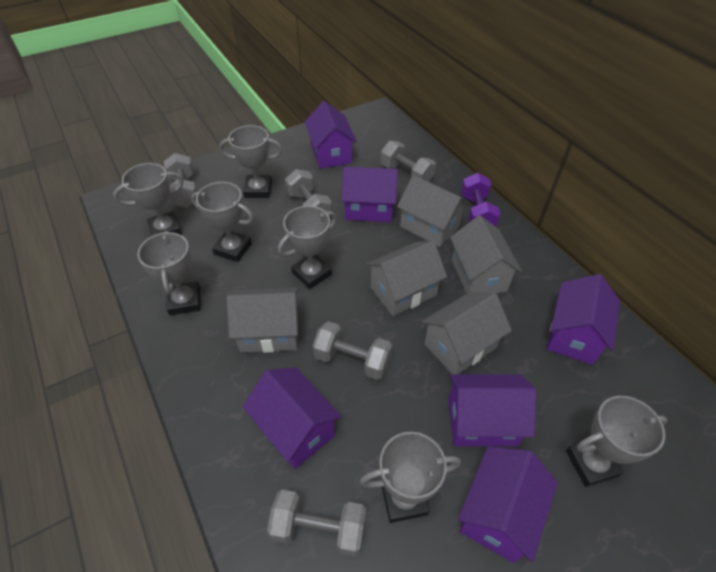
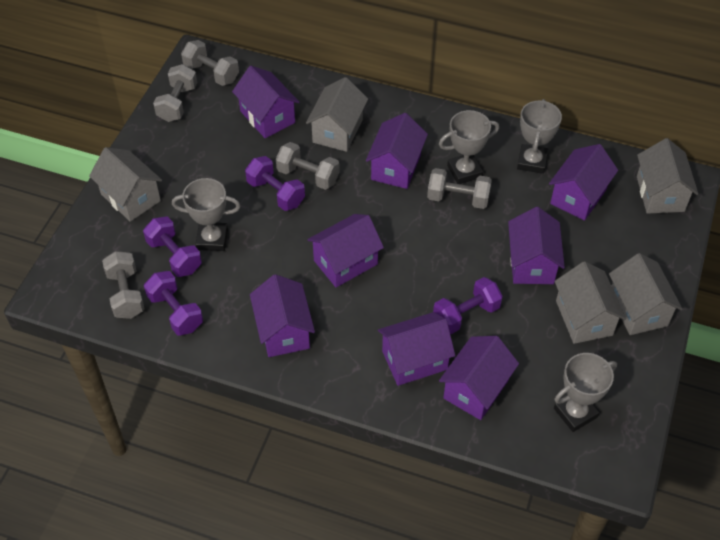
grey trophy: [113,163,184,236] [137,231,201,315] [191,182,254,262] [219,125,282,198] [278,206,337,289] [360,432,461,523] [566,396,667,487] = 7 -> [172,178,240,251] [439,110,499,184] [517,99,562,174] [554,353,617,432] = 4
purple dumbbell: [461,173,501,227] = 1 -> [143,216,202,277] [144,271,203,335] [245,156,305,211] [433,277,503,334] = 4
purple house: [242,367,342,469] [305,101,357,169] [341,167,398,222] [448,374,536,446] [458,447,558,563] [547,274,620,365] = 6 -> [232,66,299,138] [250,274,315,357] [307,214,384,287] [366,113,428,189] [378,312,455,386] [439,336,519,420] [508,207,565,284] [549,144,618,221] = 8

